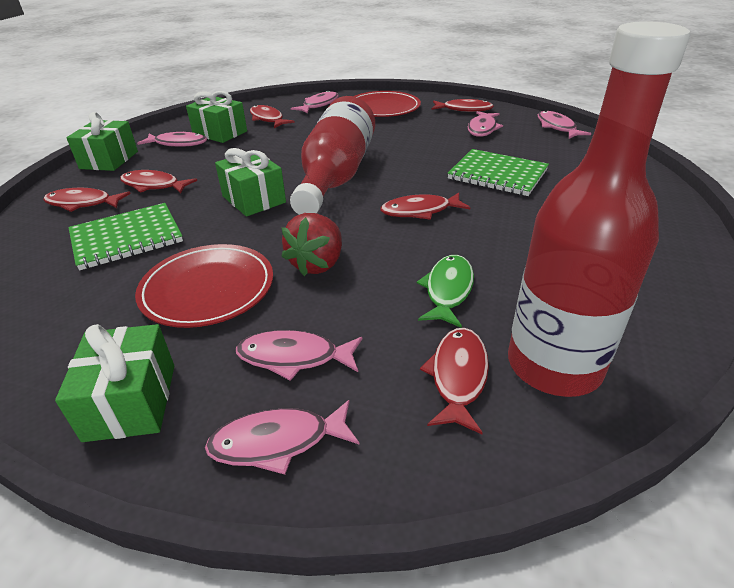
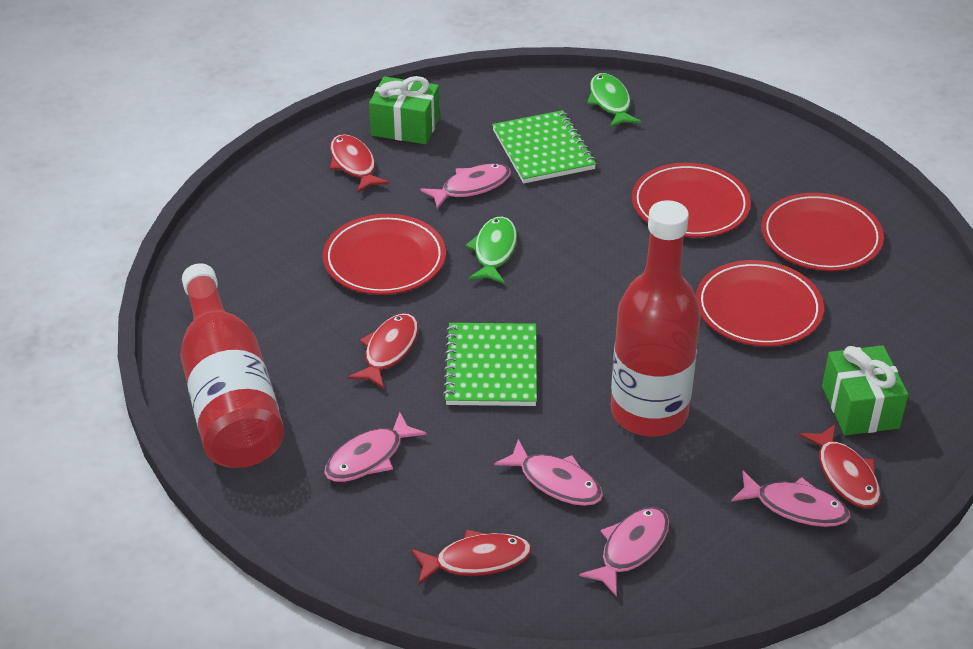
green fish: [417,255,474,328] = 1 -> [466,217,517,284] [587,73,641,128] = 2
green gift: [55,324,174,442] [66,112,138,171] [186,91,247,143] [215,148,286,217] = 4 -> [369,76,440,144] [822,345,908,435] = 2
pink fish: [137,132,207,147] [205,400,360,475] [236,330,362,381] [290,90,339,114] [468,111,503,137] [538,111,591,139] = 6 -> [324,412,427,482] [420,164,511,209] [494,439,603,506] [579,507,669,597] [731,471,850,527] = 5
red fish: [43,188,131,212] [120,170,197,193] [250,105,295,128] [380,193,470,220] [420,328,489,434] [431,99,494,112] = 6 -> [330,134,389,193] [348,313,418,389] [411,530,532,585] [799,424,881,508] = 4
red plate: [135,244,273,328] [353,91,421,117] = 2 -> [323,214,446,295] [632,163,751,238] [696,260,824,347] [761,193,884,271] = 4
red strawberry: [281,213,342,276] = 1 -> none = 0

